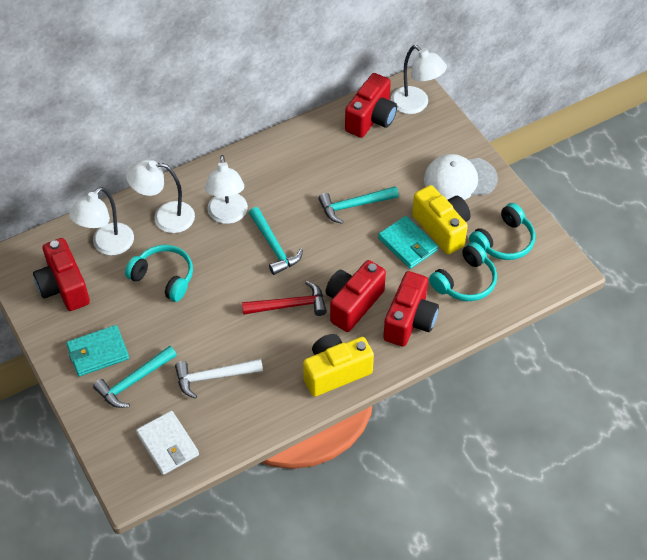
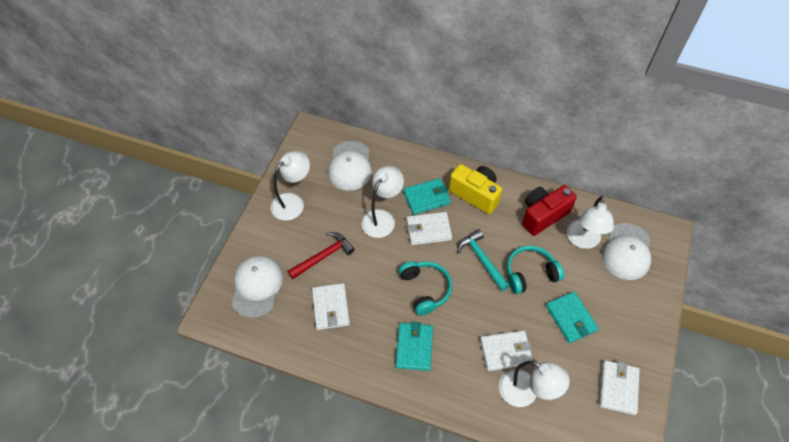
red camera: [33,238,90,311] [326,260,386,332] [345,73,397,138] [383,271,439,347] = 4 -> [522,185,577,236] = 1
turquoise hammer: [93,346,177,408] [249,207,303,275] [318,186,399,224] = 3 -> [457,229,509,291] = 1
turquoise headphones: [125,245,193,302] [429,242,497,301] [469,203,535,260] = 3 -> [398,261,452,316] [507,245,564,294] = 2
turquoise wallet: [66,325,129,376] [378,216,438,269] = 2 -> [395,322,433,371] [403,178,451,215] [546,291,599,343] = 3
white cap: [424,154,498,200] = 1 -> [232,256,283,318] [328,141,372,191] [602,223,651,280] = 3
white hammer: [175,359,263,399] = 1 -> none = 0
white wallet: [136,411,199,475] = 1 -> [312,283,350,330] [406,212,452,245] [480,330,533,371] [599,360,640,415] = 4
yellow camera: [303,334,374,397] [412,185,471,254] = 2 -> [449,164,502,214] = 1

